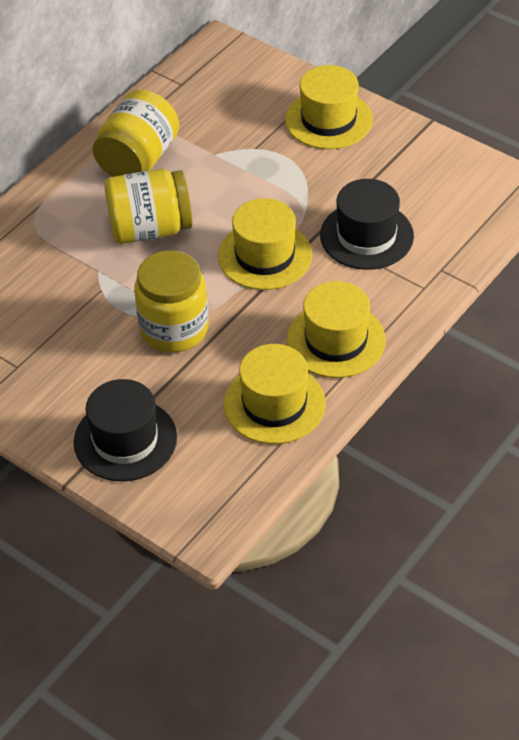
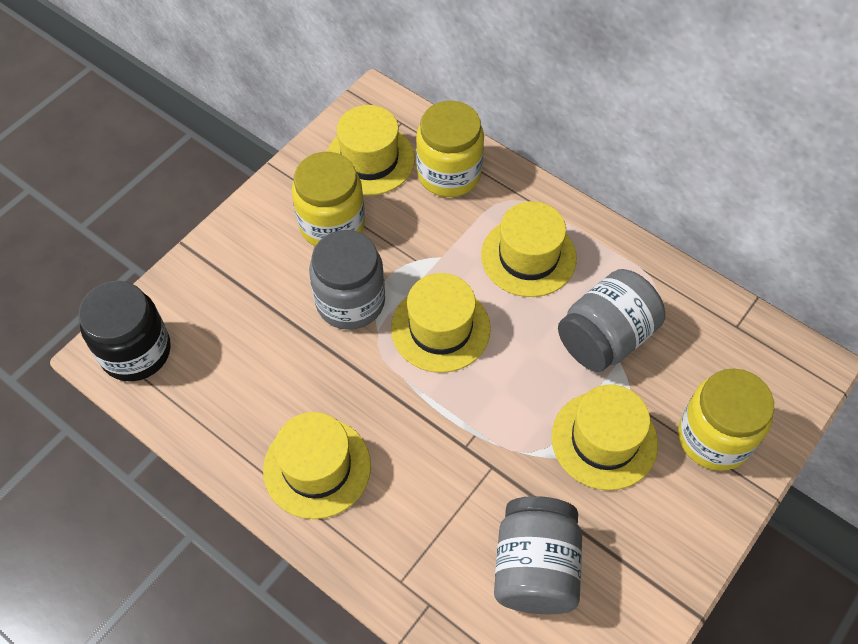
black hat: [74,379,177,481] [320,179,414,270] = 2 -> none = 0
black jar: none = 0 -> [78,281,171,381] = 1
grey jar: none = 0 -> [309,230,385,330] [494,496,582,614] [558,269,665,372] = 3
yellow hat: [218,198,312,290] [224,344,326,444] [285,65,373,149] [287,281,386,378] = 4 -> [263,412,371,519] [327,105,415,196] [391,273,491,373] [481,201,577,297] [551,384,658,490] = 5

